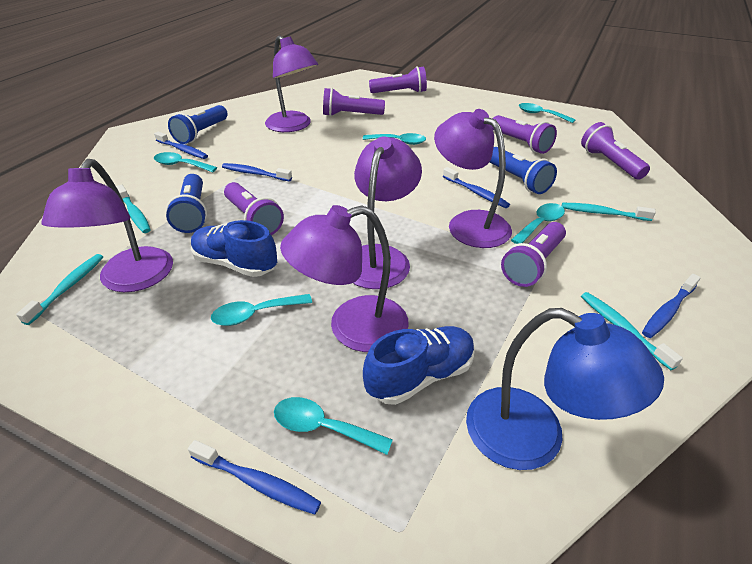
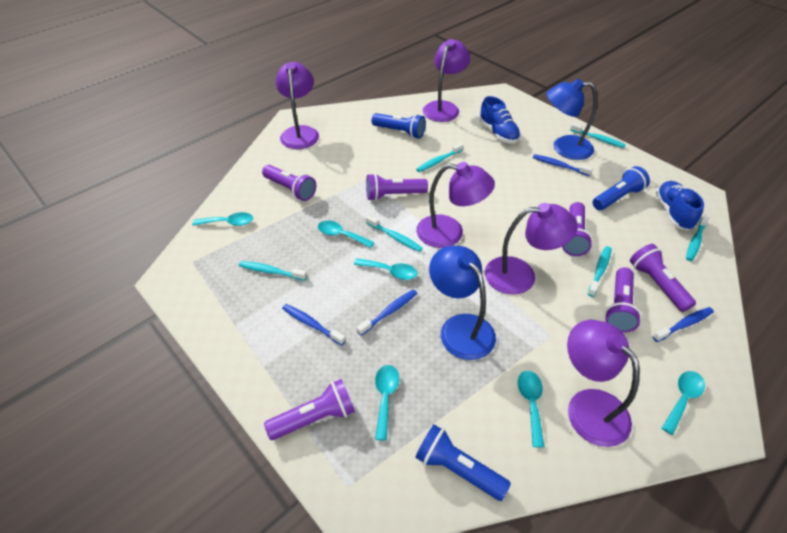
blue lamp: [466,308,664,470] = 1 -> [429,246,496,360] [546,79,597,160] = 2
blue toothbrush: [154,131,208,159] [188,440,321,515] [222,163,292,181] [443,167,510,208] [642,274,701,338] = 5 -> [282,304,346,345] [357,289,417,336] [533,154,593,176] [653,307,714,342] = 4
turquoise toothbrush: [16,254,103,325] [116,185,151,233] [562,203,656,221] [581,292,683,370] = 4 -> [239,261,307,281] [366,215,423,252] [416,143,463,172] [570,123,626,148] [588,246,612,297] [686,214,710,261] = 6

